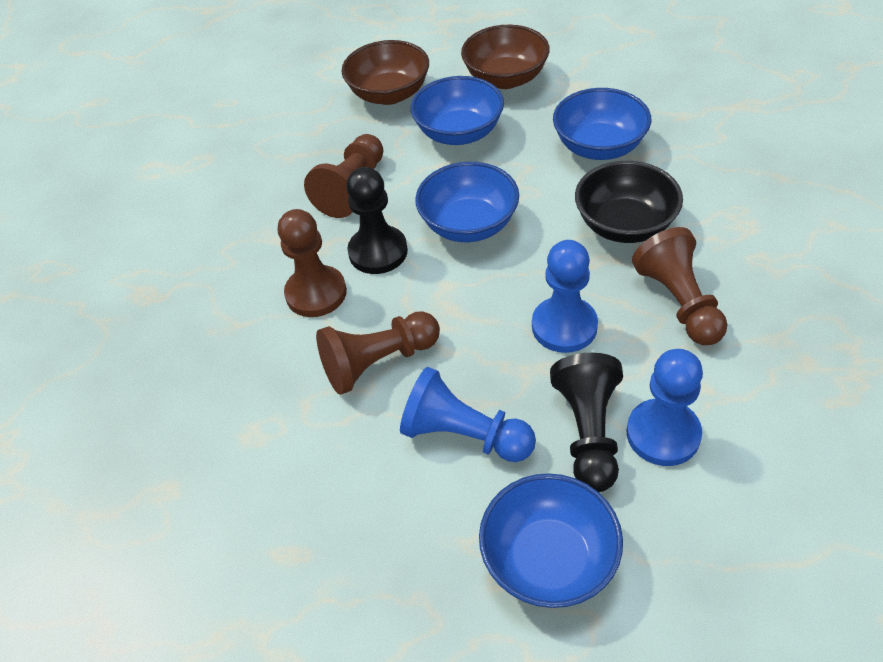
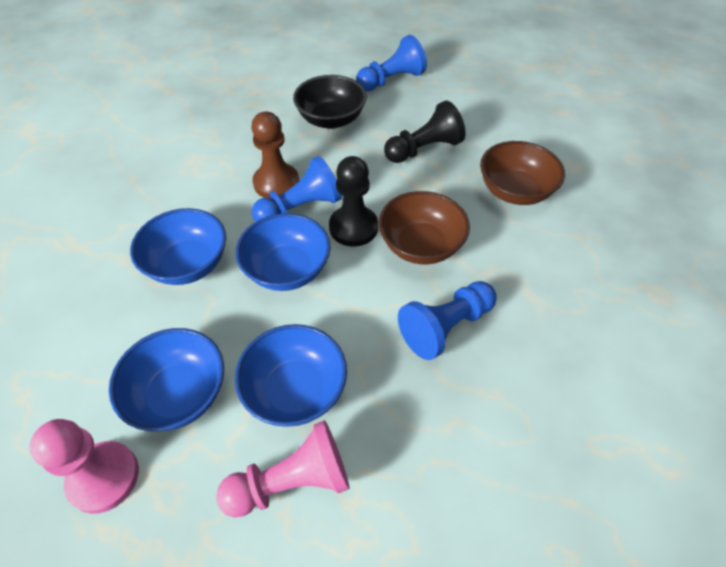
brown pawn: [278,209,347,317] [304,134,383,218] [316,311,440,395] [632,227,728,345] = 4 -> [251,112,299,198] = 1
pink pawn: none = 0 -> [29,419,139,514] [216,420,349,518] = 2

